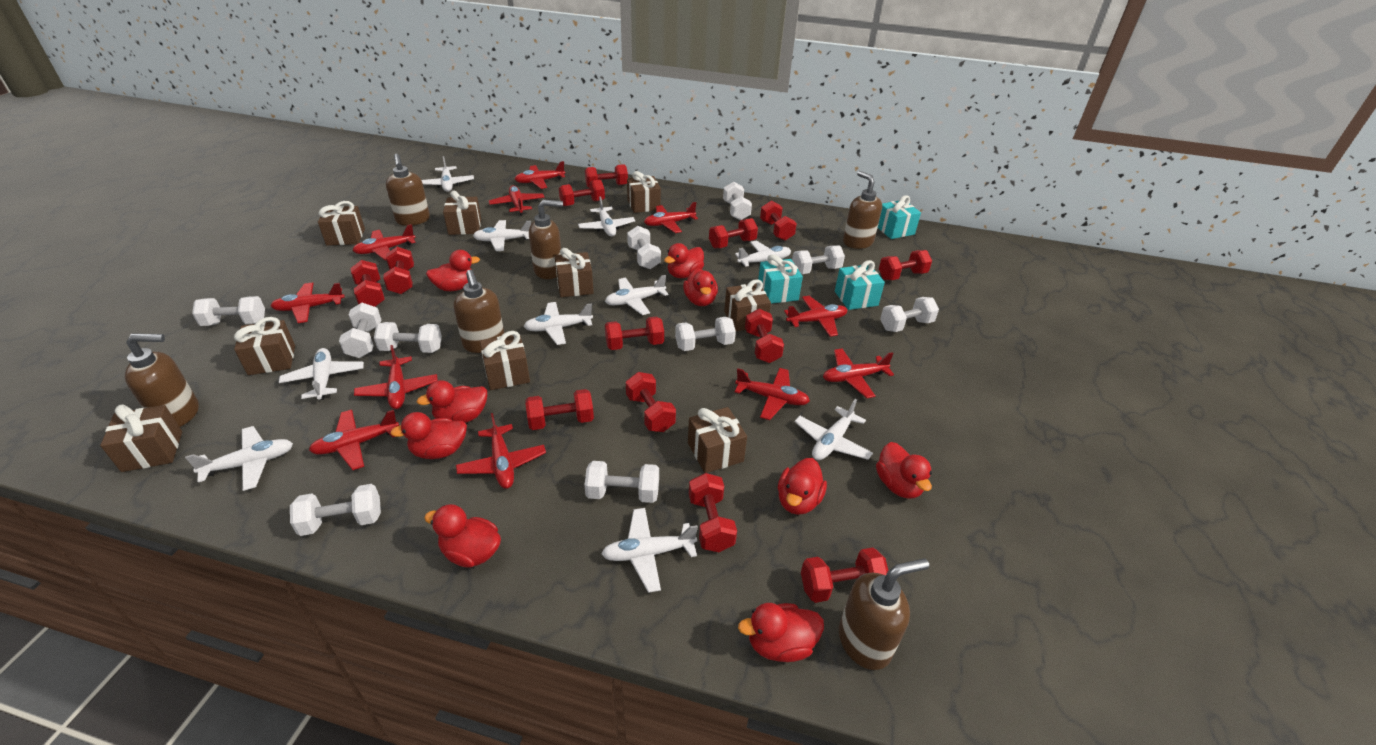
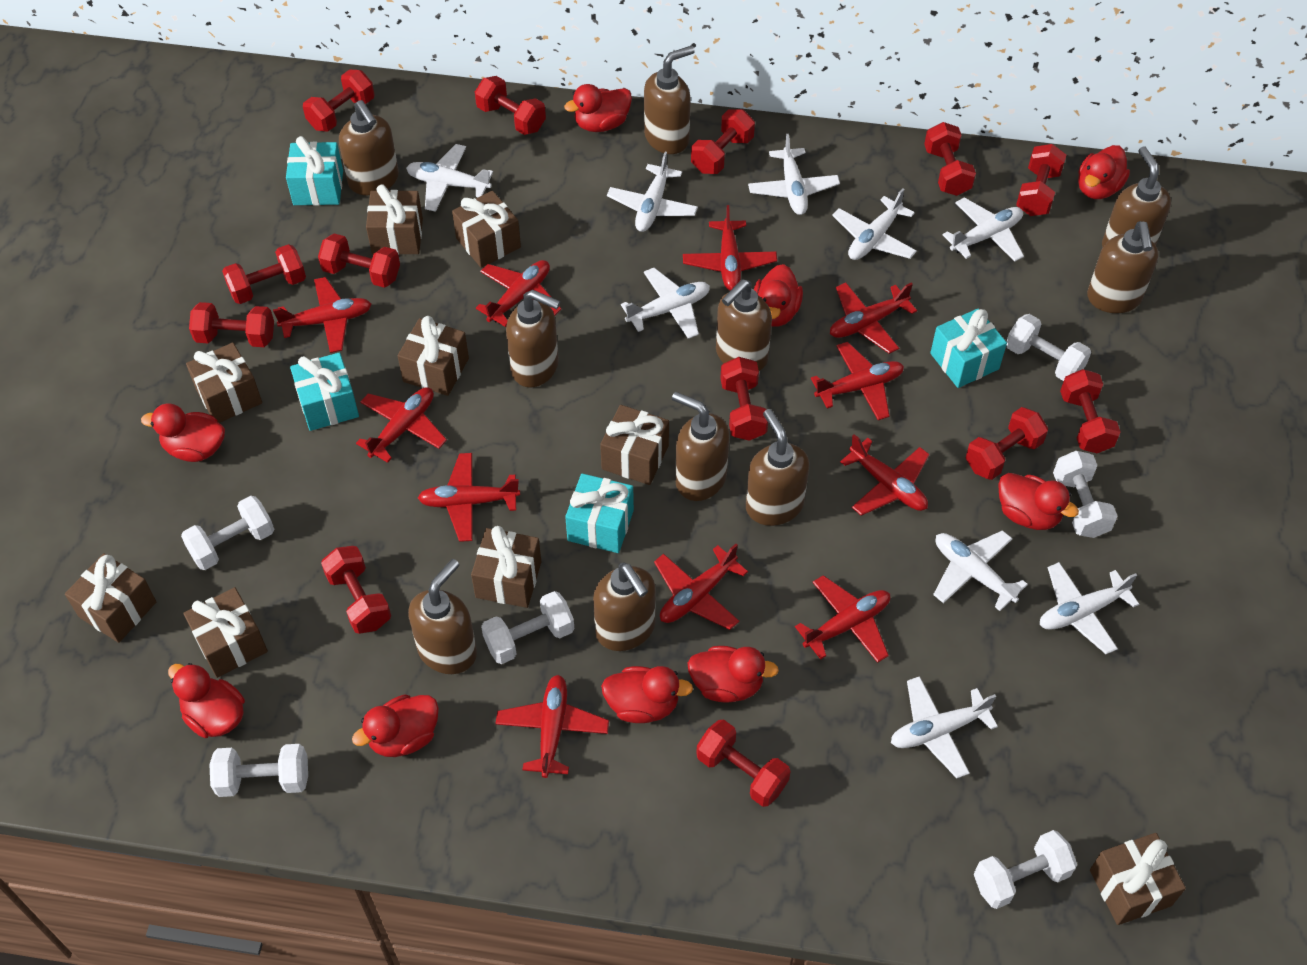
brown soap dispenser: [125,333,199,427] [386,154,430,226] [453,270,504,353] [529,199,563,279] [839,558,929,670] [843,171,882,249] = 6 -> [339,100,399,195] [408,559,477,674] [506,290,560,387] [593,563,656,651] [644,46,695,154] [672,392,730,501] [716,279,772,371] [746,409,809,526] [1087,221,1159,313] [1102,146,1171,247] = 10
turquoise gift: [758,254,803,304] [835,260,885,310] [878,195,921,239] = 3 -> [286,136,343,206] [290,353,359,431] [565,473,634,553] [930,308,1007,388] = 4
white dumbbell: [192,296,265,326] [290,484,381,536] [339,303,381,358] [374,322,442,353] [585,461,659,503] [627,226,661,269] [675,317,736,351] [723,182,752,220] [792,245,845,274] [880,297,939,332] = 10 -> [181,496,274,570] [209,744,308,797] [481,591,574,664] [974,830,1077,909] [1006,314,1091,381] [1053,451,1118,538] = 6
white plane: [185,426,293,491] [279,348,364,400] [421,156,474,192] [473,220,531,251] [524,302,593,345] [578,196,635,236] [601,508,698,593] [605,275,668,315] [735,240,791,267] [795,399,873,460] = 10 -> [406,144,493,212] [607,152,698,232] [621,268,710,339] [748,134,840,215] [832,188,917,260] [891,676,998,778] [933,530,1028,611] [943,197,1024,262] [1040,562,1139,654] = 9

